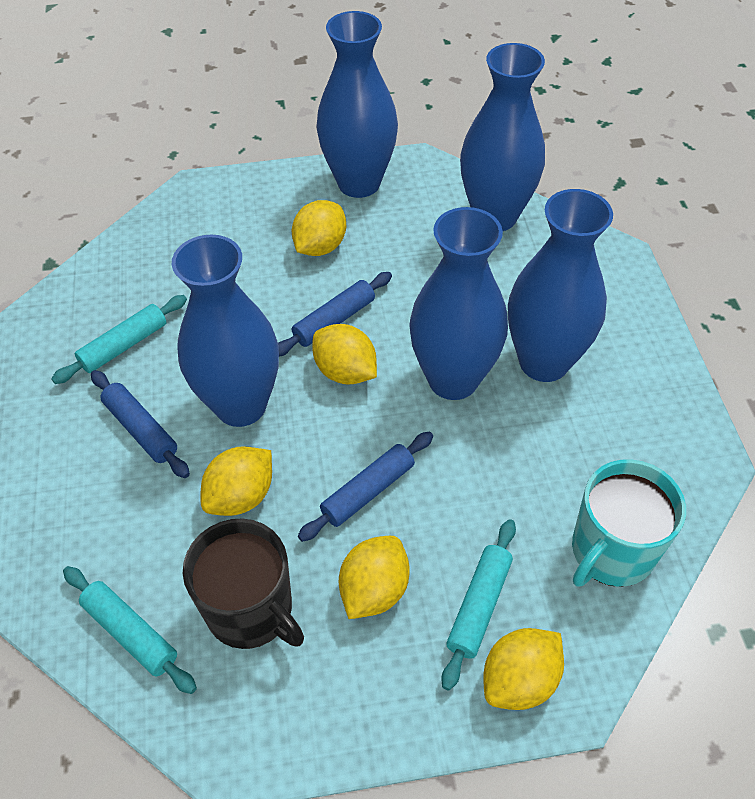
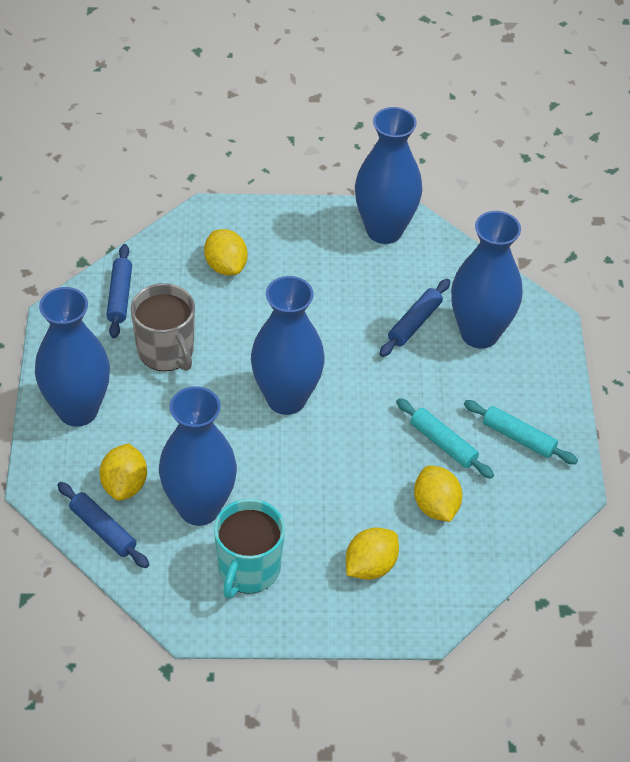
black mug: [183,518,304,649] = 1 -> none = 0
grey mug: none = 0 -> [130,283,195,371] = 1
turquoise rolling pin: [51,295,187,384] [63,566,197,694] [441,519,516,690] = 3 -> [396,398,494,479] [464,400,578,464] = 2
yellow lemon: [201,446,272,516] [292,200,346,256] [312,324,377,385] [339,536,410,619] [483,628,564,710] = 5 -> [99,443,147,501] [204,229,248,275] [346,528,399,580] [414,466,462,522] = 4

